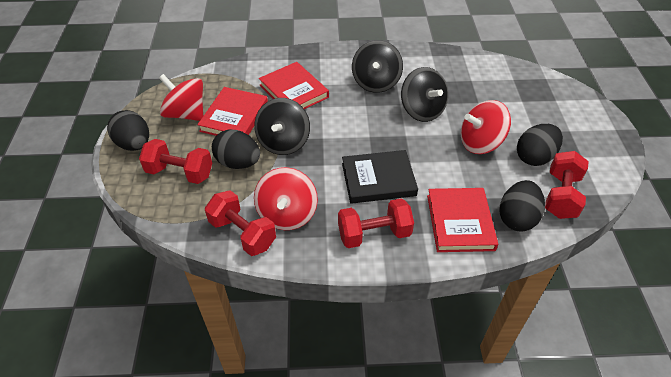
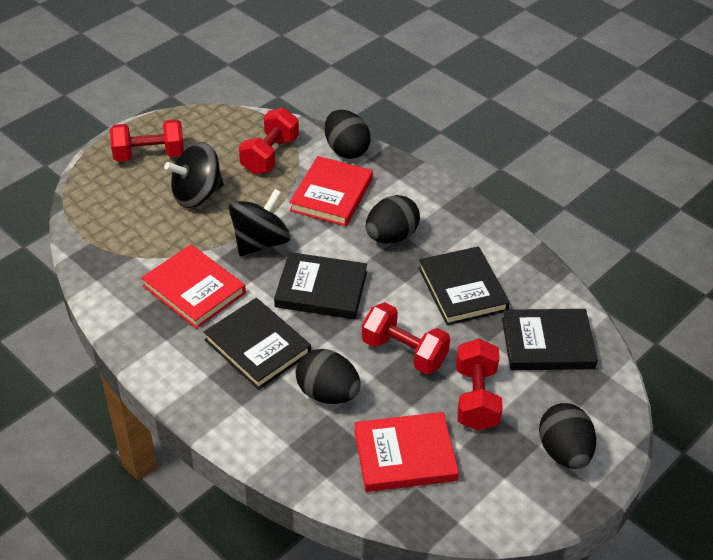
black book: [342,150,418,204] = 1 -> [204,298,311,390] [274,252,367,319] [419,246,510,325] [502,309,598,370] = 4
black spinning top: [254,98,310,155] [352,40,403,93] [401,67,449,122] = 3 -> [164,142,224,208] [229,189,291,256] = 2
red spinning top: [159,74,203,121] [254,167,318,230] [461,100,511,154] = 3 -> none = 0

